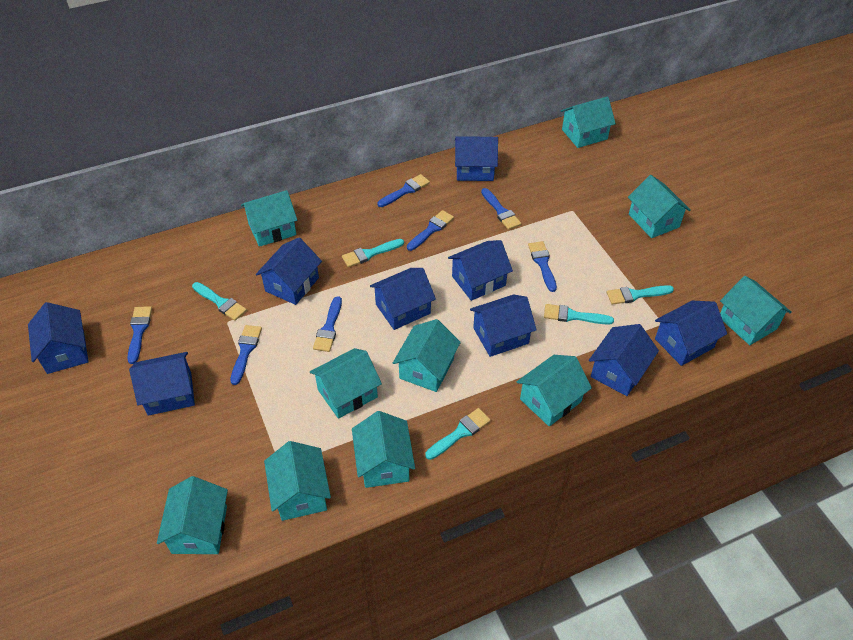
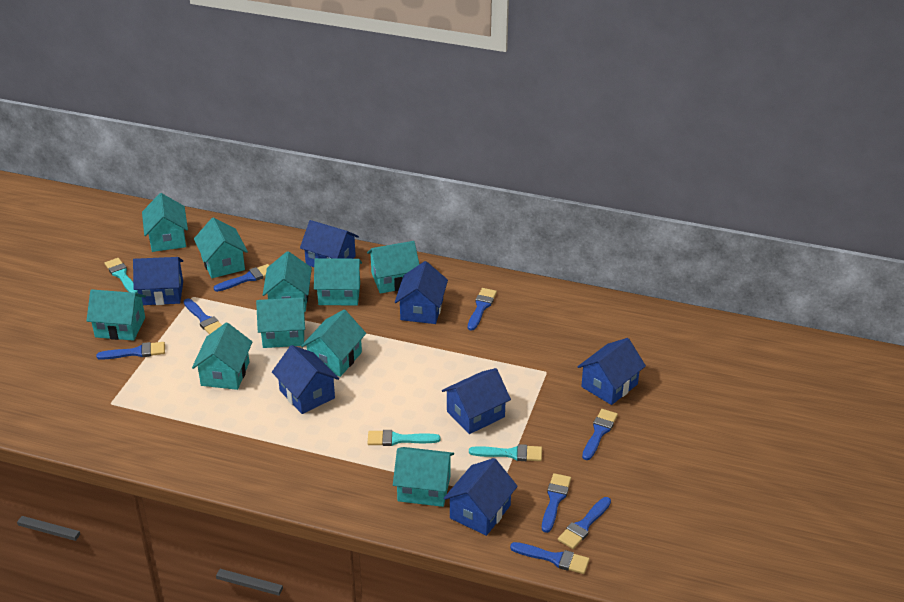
blue brush: [127,306,152,364] [230,325,262,385] [313,296,342,352] [378,174,430,207] [407,210,454,251] [481,188,521,230] [528,241,557,292] = 7 -> [96,342,165,360] [183,298,222,334] [214,264,269,292] [468,288,497,331] [510,542,590,574] [542,473,571,533] [558,497,611,549] [582,409,618,460] = 8
blue house: [28,302,89,374] [129,352,195,416] [256,238,322,305] [370,268,436,330] [448,240,513,301] [455,136,498,181] [470,294,537,357] [589,324,659,396] [655,301,727,366] = 9 -> [133,257,183,305] [272,345,339,414] [300,220,359,267] [395,261,448,324] [442,368,511,434] [443,458,518,536] [577,338,646,405] = 7
turquoise brush: [192,282,247,321] [342,239,404,267] [425,408,491,460] [544,304,614,325] [607,285,674,305] = 5 -> [105,258,138,293] [368,430,440,446] [469,444,542,461] = 3

